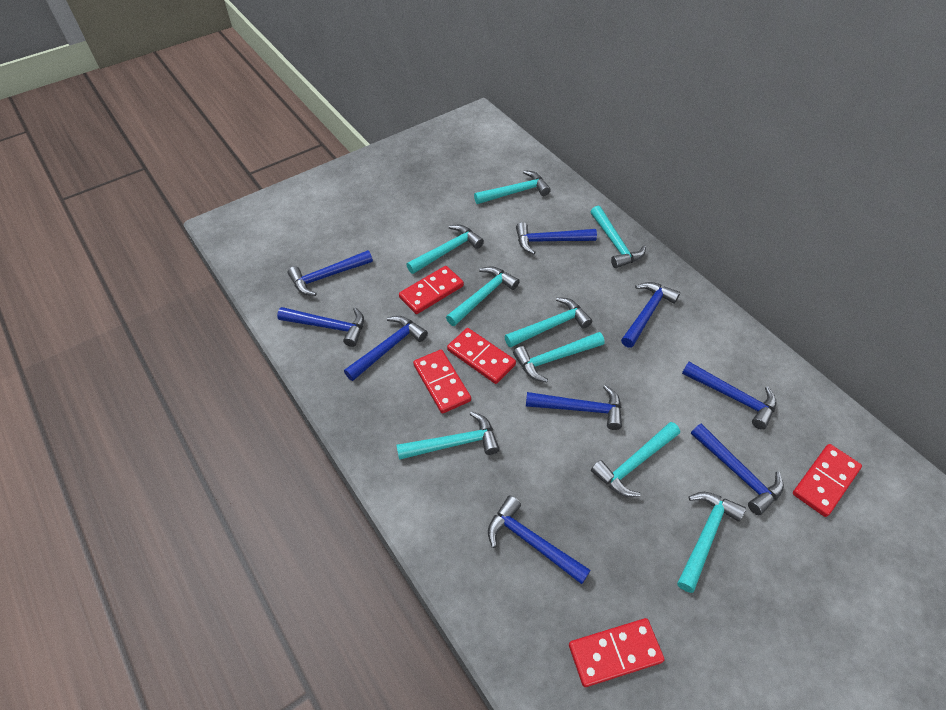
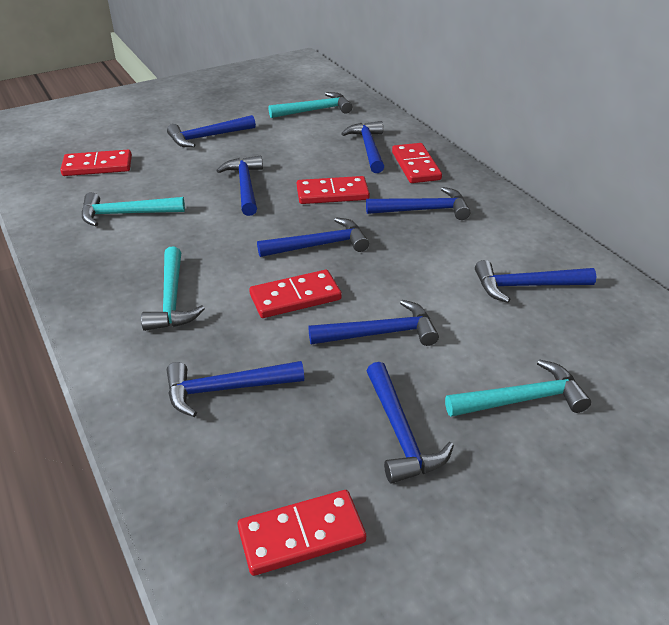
turquoise hammer: [396,411,500,460] [406,225,484,274] [446,266,520,326] [474,170,551,204] [504,297,592,348] [513,332,605,382] [590,206,646,268] [591,422,680,497] [677,492,746,593] = 9 -> [81,192,185,226] [141,246,205,331] [269,92,352,118] [445,359,591,417] = 4

